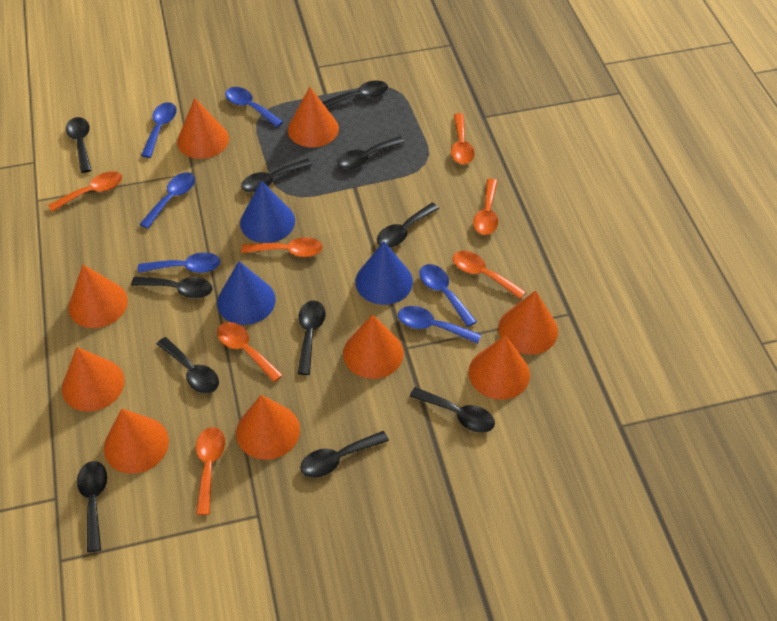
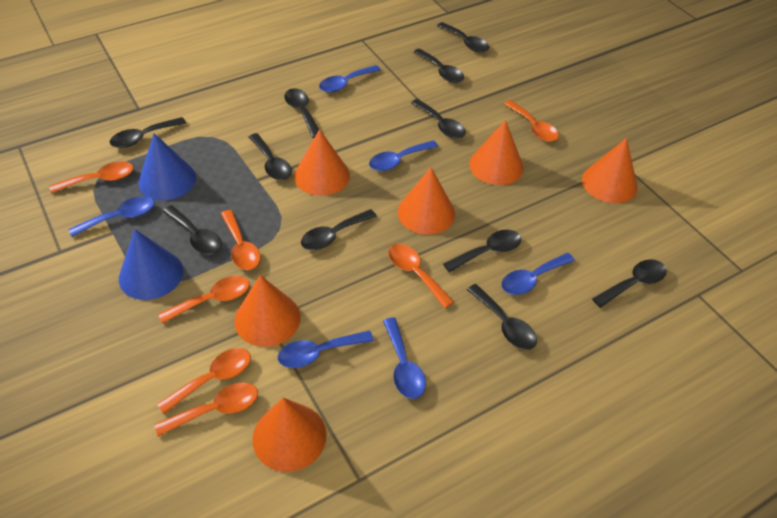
blue cone: [217,261,276,325] [240,180,295,243] [355,241,413,305] = 3 -> [119,229,183,300] [138,133,196,200] = 2
orange cone: [62,347,125,412] [68,265,128,328] [104,409,169,474] [177,98,229,159] [236,395,300,460] [288,87,339,147] [343,314,404,379] [468,335,530,400] [498,290,558,355] = 9 -> [234,275,301,347] [252,398,327,472] [294,129,350,196] [398,167,455,235] [469,120,524,185] [582,138,638,203] = 6

